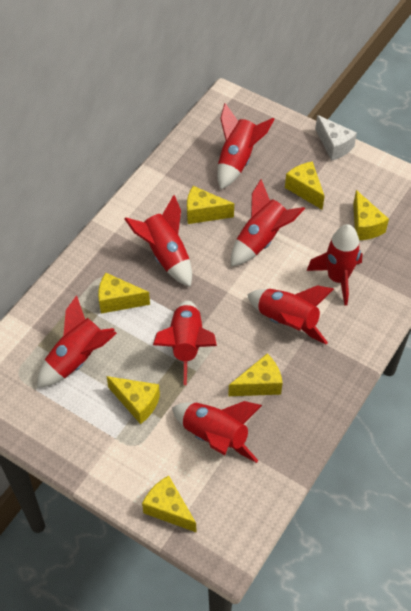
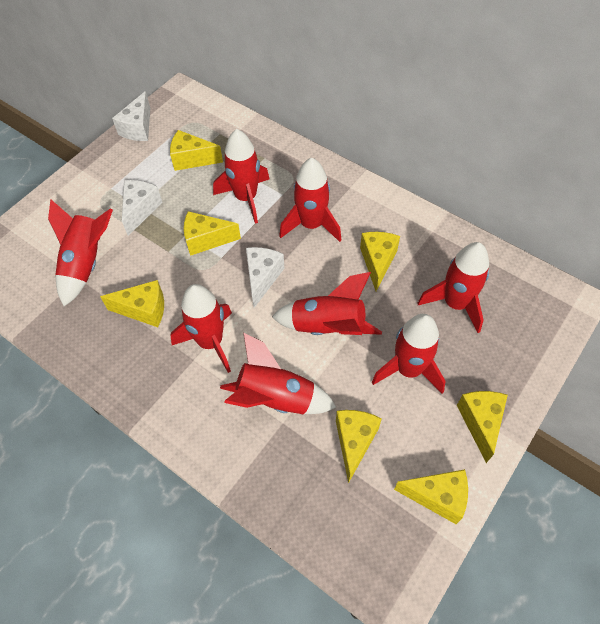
white cheese: [315,115,357,161] = 1 -> [112,91,150,141] [122,180,163,236] [246,247,285,308] = 3

